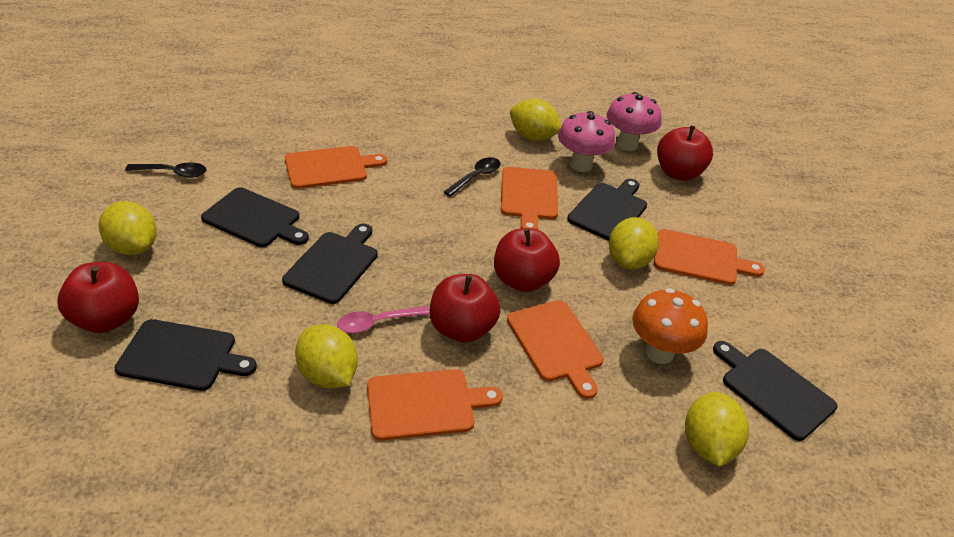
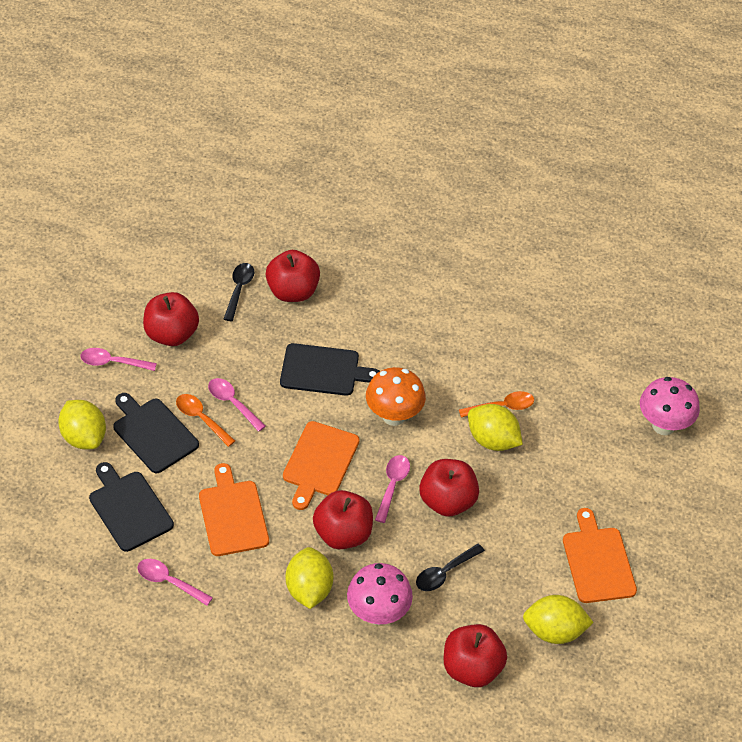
black cutting board: [114,319,257,391] [201,187,309,247] [282,224,378,304] [567,179,647,241] [713,341,838,441] = 5 -> [89,462,174,552] [113,393,199,473] [280,343,380,396] = 3
orange cutting board: [285,146,387,189] [367,369,503,441] [501,167,558,229] [507,300,604,399] [654,229,765,285] = 5 -> [199,463,269,556] [283,421,360,510] [563,508,637,603] = 3
orange spoon: none = 0 -> [176,394,235,447] [459,391,534,418] = 2
pink spoon: [337,306,430,333] = 1 -> [80,348,157,371] [138,559,213,606] [208,378,266,432] [375,455,410,523] = 4
red apple: [58,262,139,333] [430,274,501,343] [494,228,560,292] [657,125,713,181] = 4 -> [143,292,199,346] [266,250,320,302] [313,490,373,549] [419,459,479,517] [444,624,507,687] = 5
yellow lemon: [99,201,157,255] [295,324,358,389] [510,99,562,141] [609,217,659,270] [685,392,749,467] = 5 -> [58,400,106,450] [285,547,334,609] [468,404,523,451] [523,595,594,644] = 4

